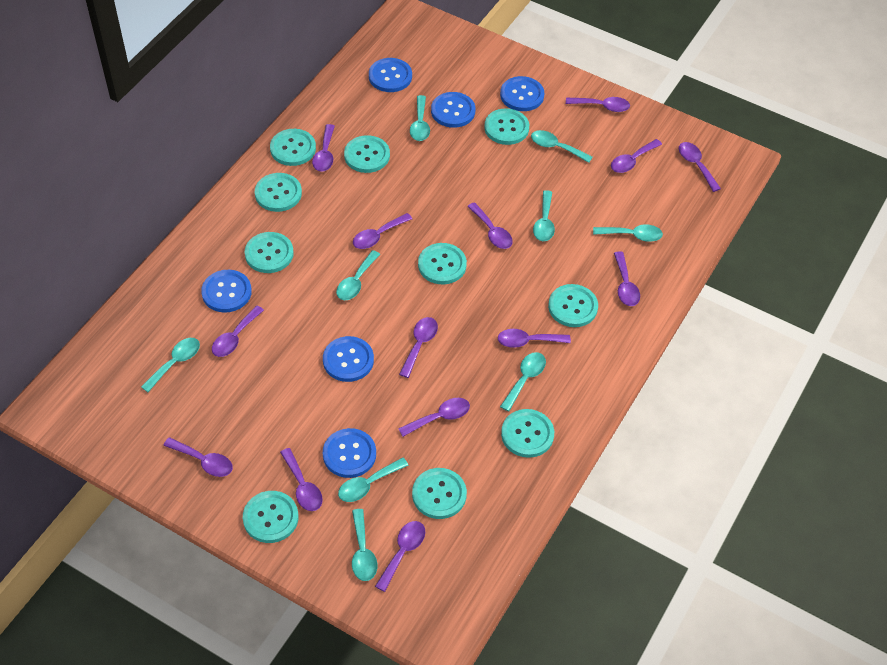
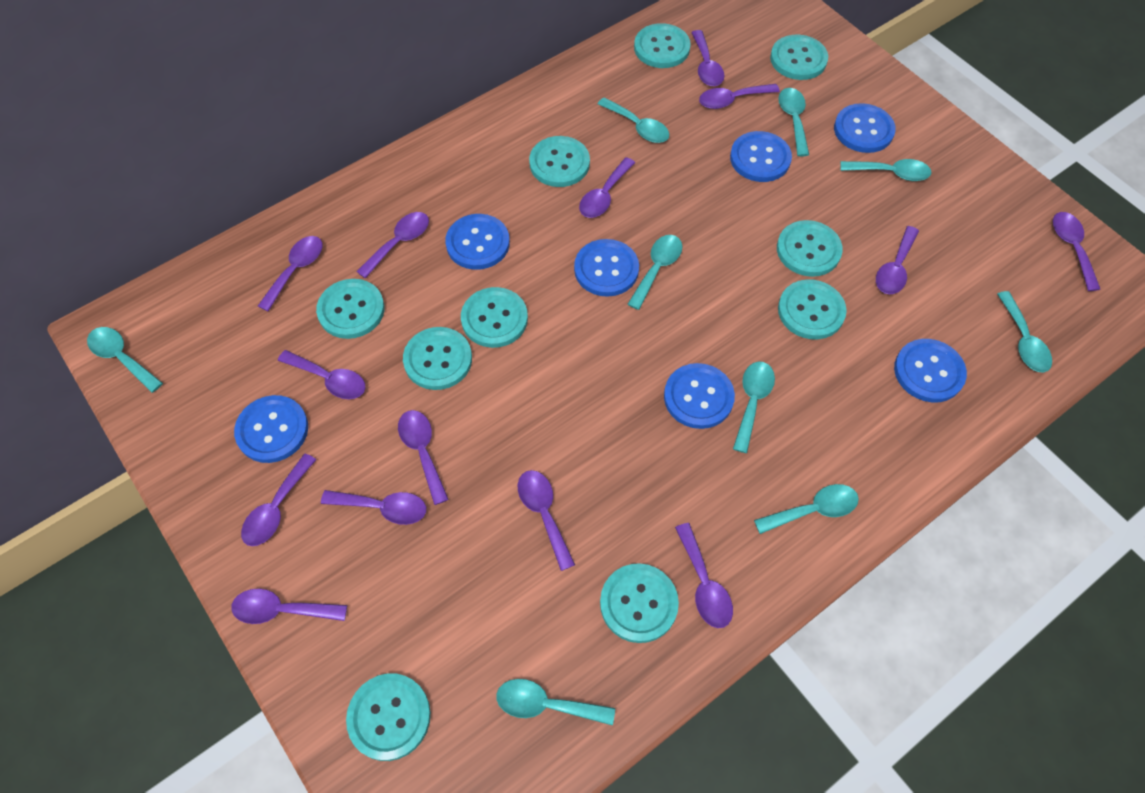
blue button: [201,270,252,313] [323,336,374,382] [323,428,376,478] [369,58,412,92] [431,92,475,128] [500,76,545,111] = 6 -> [234,395,308,463] [445,214,510,270] [574,239,639,297] [664,363,735,429] [730,131,792,182] [834,103,896,153] [894,339,967,402] = 7

